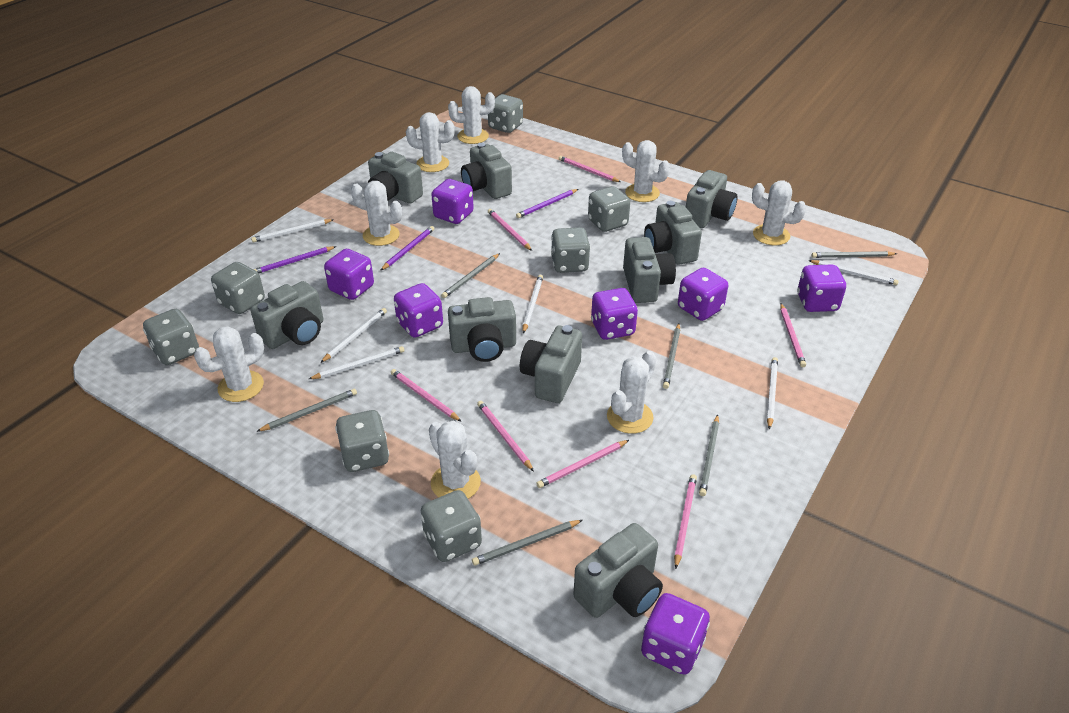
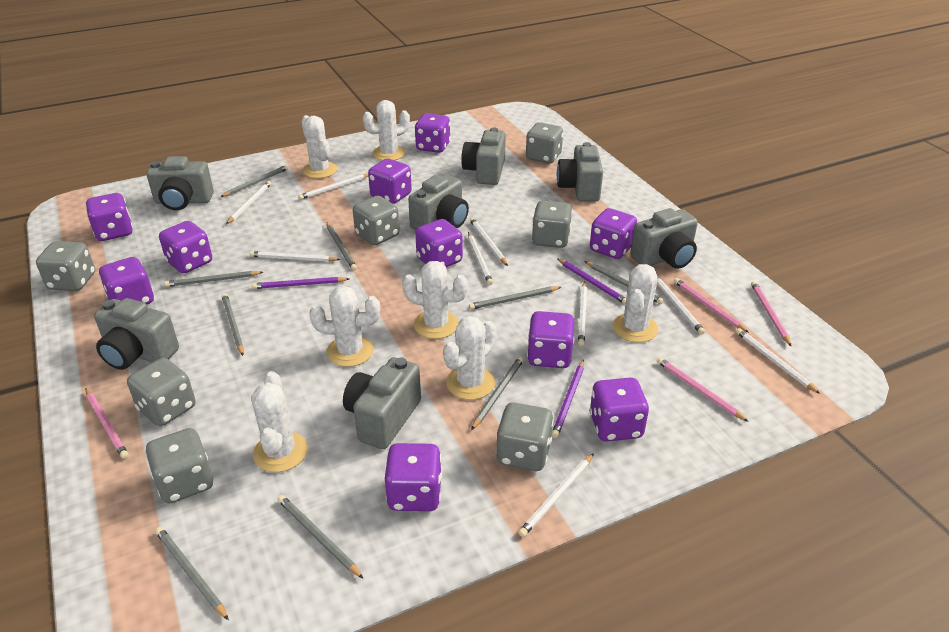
grey camera: [250,281,324,349] [368,152,423,204] [448,297,516,362] [461,143,512,199] [520,325,582,403] [573,523,663,618] [623,237,676,303] [644,201,702,265] [686,170,738,228] = 9 -> [94,298,179,370] [146,156,214,210] [343,357,421,449] [408,174,469,230] [461,128,506,185] [557,142,603,202] [630,208,698,269] = 7
grey pencil: [256,389,357,432] [441,253,500,298] [472,520,582,566] [663,323,680,389] [699,414,719,496] [812,251,897,258] = 6 -> [155,527,229,620] [164,271,263,287] [220,165,288,197] [222,293,244,356] [278,495,364,579] [326,223,357,270] [469,286,561,310] [471,356,524,430] [584,261,664,304] = 9
pink pencil: [391,369,462,422] [477,401,534,471] [488,209,532,251] [536,440,629,488] [559,156,621,182] [674,474,697,569] [780,303,806,367] = 7 -> [85,388,129,459] [657,357,749,422] [674,278,749,333] [751,281,791,346] = 4
purple dice: [324,249,374,300] [394,283,443,338] [431,179,474,224] [591,288,638,340] [641,593,710,675] [678,267,728,321] [797,264,846,312] = 7 -> [86,193,133,241] [99,257,154,305] [159,221,212,273] [368,159,412,204] [385,443,442,511] [415,113,451,153] [415,219,463,267] [527,311,574,368] [589,378,649,442] [590,208,637,259] = 10
white cactus: [194,326,264,402] [351,181,402,246] [406,112,455,172] [429,421,481,499] [448,86,495,144] [607,351,656,434] [622,140,670,202] [752,180,807,245] = 8 -> [251,371,308,472] [301,115,337,179] [309,286,380,367] [363,100,410,161] [402,261,468,339] [443,316,496,400] [612,264,658,342] = 7
white pencil: [251,219,334,243] [309,346,404,379] [320,308,387,363] [523,275,543,333] [767,357,778,430] [808,260,899,285] = 6 -> [226,181,271,224] [249,251,340,262] [298,174,368,200] [468,232,493,285] [470,218,508,266] [518,453,594,537] [578,281,587,346] [657,277,705,335] [736,328,820,394] = 9

